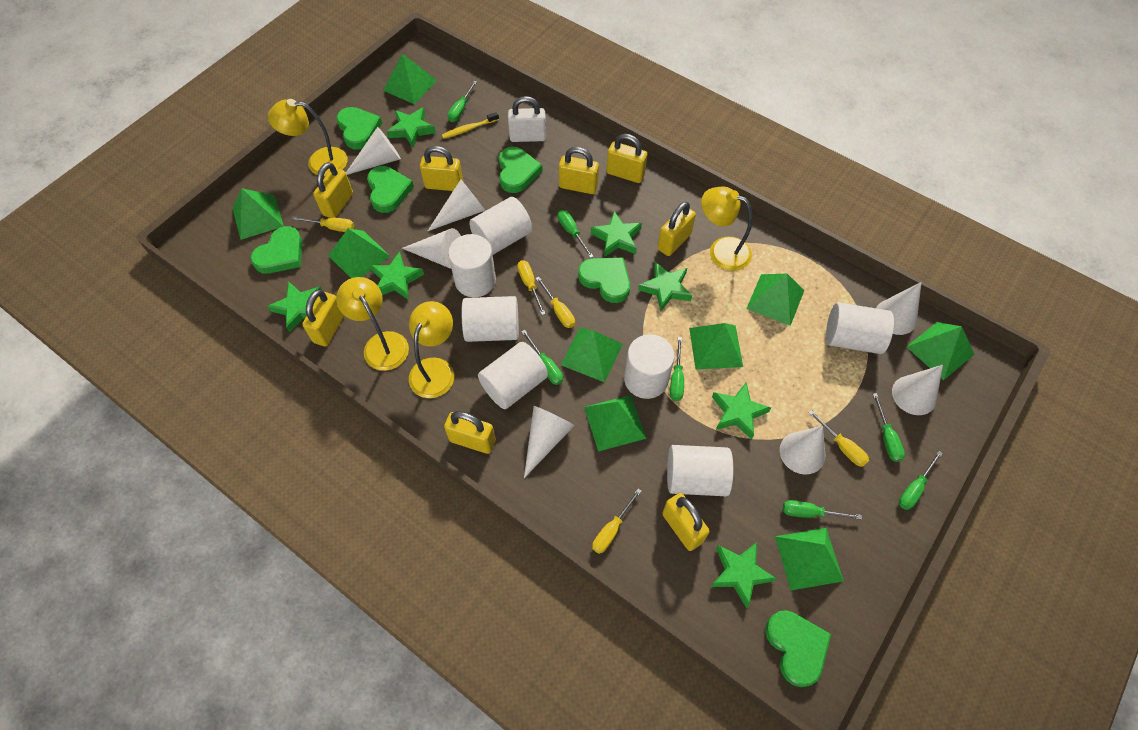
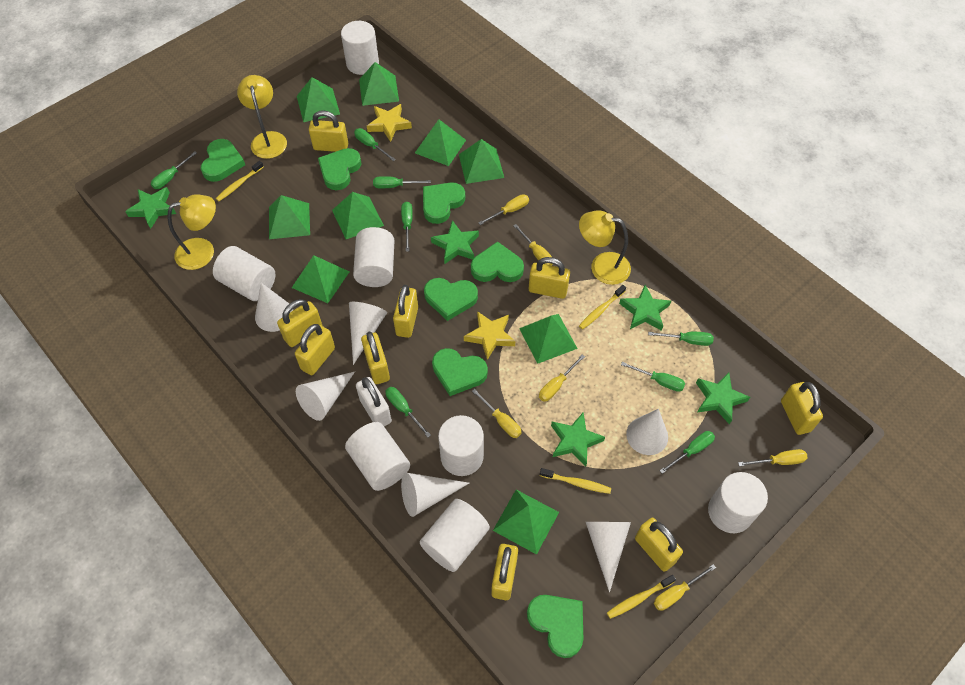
green heart: [250,226,302,274] [337,107,382,150] [367,166,414,213] [499,147,542,193] [578,257,630,303] [765,610,831,687] = 6 -> [201,139,245,182] [318,148,361,190] [423,183,465,224] [424,278,478,321] [432,348,488,396] [471,241,524,282] [527,595,583,658] = 7
green screwdriver: [448,81,477,122] [521,330,563,385] [558,210,594,258] [670,337,684,401] [783,500,862,520] [873,393,905,462] [899,451,943,510] = 7 -> [151,151,197,189] [354,128,396,161] [373,176,431,188] [386,387,431,437] [401,202,413,251] [621,362,685,392] [648,332,714,346] [660,431,715,474] = 8
green star: [267,281,322,332] [370,252,424,300] [386,107,436,148] [591,211,642,257] [638,262,692,311] [711,542,776,608] [712,382,771,440] = 7 -> [125,187,176,229] [431,220,479,264] [551,412,605,467] [619,285,671,331] [696,372,750,424] = 5
white cone: [346,127,401,175] [402,228,461,269] [428,179,486,231] [524,406,575,478] [780,426,825,474] [876,282,922,335] [892,365,943,415] = 7 -> [255,283,293,332] [296,372,355,421] [349,302,387,365] [401,473,469,517] [586,522,631,593] [626,409,668,455] = 6
yellow lamp: [268,99,348,177] [336,277,409,371] [409,301,454,398] [701,186,752,271] = 4 -> [167,194,216,270] [237,75,287,159] [579,210,631,285] = 3
yellow padlock: [302,290,344,346] [313,162,353,218] [420,146,463,191] [444,411,496,454] [559,147,599,194] [606,134,647,183] [657,201,696,256] [662,493,710,551] = 8 -> [277,299,323,347] [295,324,335,375] [309,110,348,152] [361,331,390,384] [393,285,418,338] [491,544,518,600] [528,257,570,299] [635,518,683,572] [781,382,823,435] = 9
yellow screwdriver: [292,216,354,232] [517,260,546,315] [535,276,575,328] [592,488,642,554] [808,410,869,467] = 5 -> [472,389,522,438] [478,194,529,225] [513,224,553,266] [539,354,585,402] [654,564,716,611] [738,449,807,466] = 6
yellow star: none = 0 -> [367,104,412,142] [464,311,515,360] = 2
yellow toothbrush: [442,112,499,139] = 1 -> [216,161,264,201] [540,468,611,494] [579,285,626,329] [607,575,676,619] = 4

